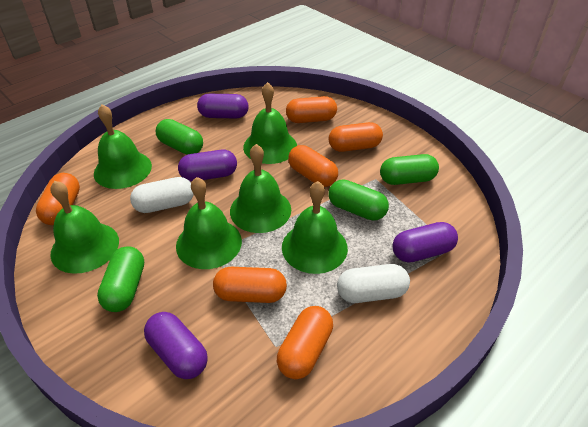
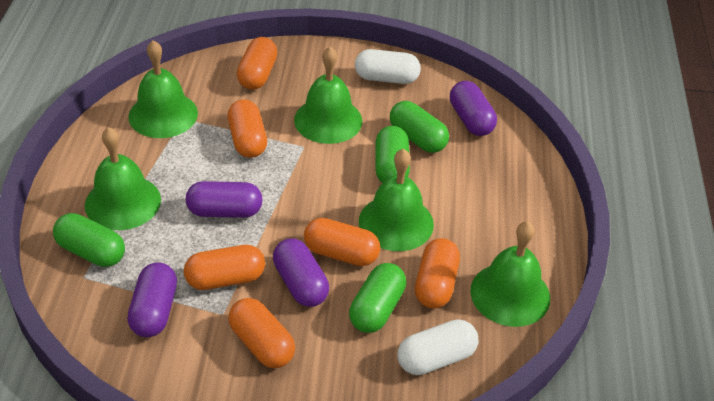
green bell: [50,181,119,274] [94,104,152,189] [176,177,242,269] [230,144,291,233] [243,82,297,164] [282,181,348,274] = 6 -> [85,127,161,230] [128,40,198,138] [294,47,362,144] [359,149,434,251] [470,221,550,327] = 5

